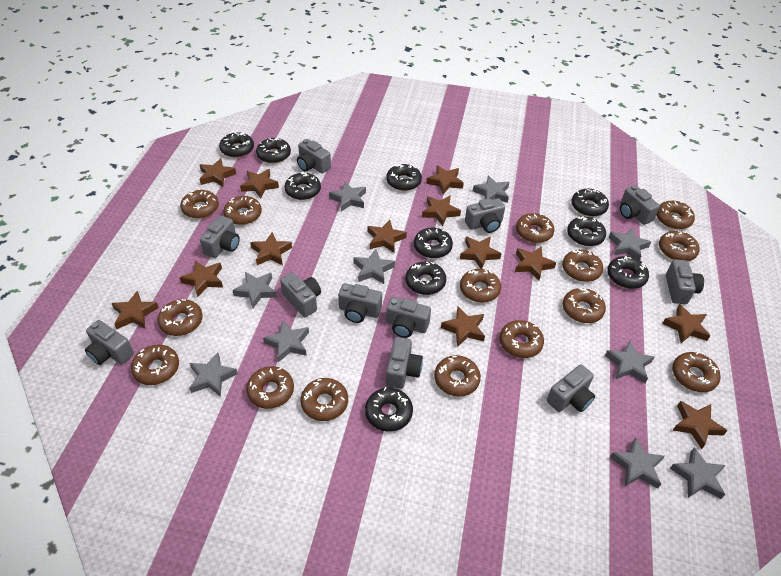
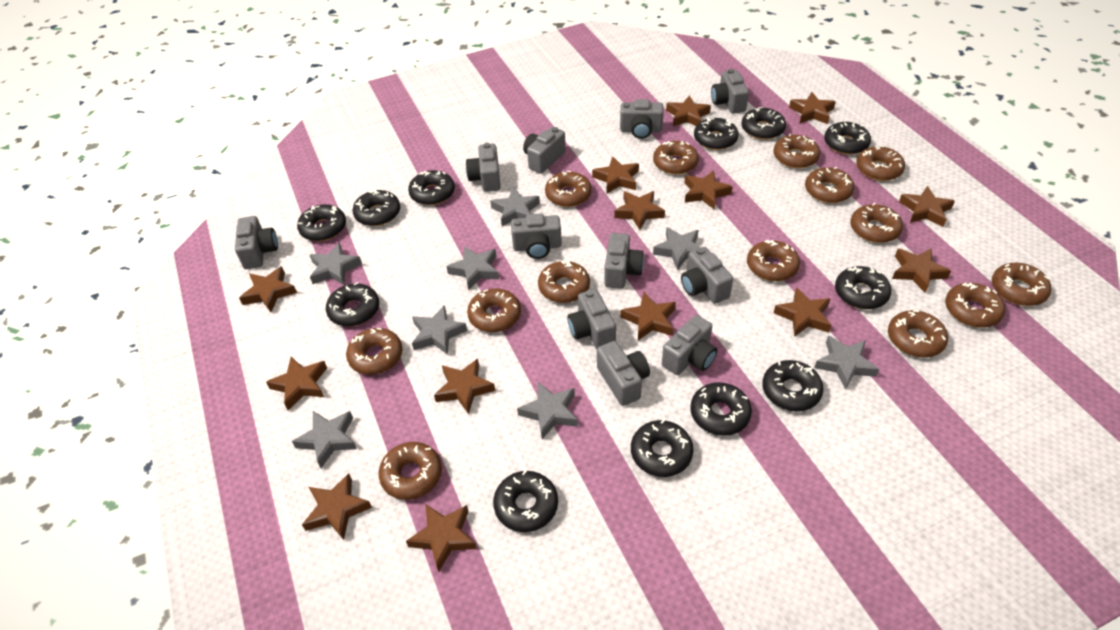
black donut: [219,132,254,158] [256,137,291,163] [285,172,321,200] [365,387,413,432] [386,164,422,191] [406,262,446,295] [414,228,453,258] [567,216,606,246] [571,189,609,217] [607,256,649,289] = 10 -> [297,204,346,241] [326,282,379,326] [352,190,400,226] [408,170,455,205] [493,470,558,532] [631,419,693,477] [690,382,752,436] [694,118,739,150] [742,107,786,139] [762,360,823,411] [824,122,871,155] [835,266,891,309] = 12
brown donut: [131,345,179,385] [158,299,203,336] [180,190,219,219] [223,196,262,225] [246,366,294,409] [301,378,348,421] [434,355,481,396] [460,269,501,303] [500,320,544,358] [516,213,555,243] [562,250,603,282] [563,288,606,323] [656,201,695,229] [659,231,700,261] [672,352,721,392] = 15 -> [346,328,403,375] [379,442,442,500] [467,289,521,332] [538,260,590,303] [545,171,592,207] [653,141,699,174] [747,240,800,281] [773,134,820,168] [805,167,854,203] [850,203,903,243] [856,146,905,181] [888,310,948,357] [945,283,1005,327] [992,263,1051,306] = 14
brown star: [111,291,159,329] [180,260,223,297] [200,158,236,187] [240,169,279,198] [250,232,292,265] [368,220,407,253] [422,196,461,226] [426,165,464,194] [441,307,485,347] [460,237,502,269] [515,246,556,281] [662,304,711,343] [673,401,728,449] = 13 -> [239,266,297,312] [266,357,327,410] [302,473,372,540] [406,504,477,572] [434,359,495,414] [592,156,639,193] [614,191,665,230] [620,292,676,340] [666,95,711,126] [685,170,733,209] [774,287,831,337] [789,92,836,124] [892,248,951,293] [899,186,955,227] = 14
grey star: [189,352,238,397] [232,272,277,308] [263,320,309,362] [329,181,366,212] [353,249,395,284] [473,175,509,203] [605,340,654,383] [609,228,651,260] [610,437,665,489] [670,447,726,499] = 10 -> [292,411,357,468] [310,242,362,285] [412,305,467,355] [446,246,499,290] [490,188,540,226] [517,382,578,439] [653,227,701,270] [814,335,879,390] = 8

